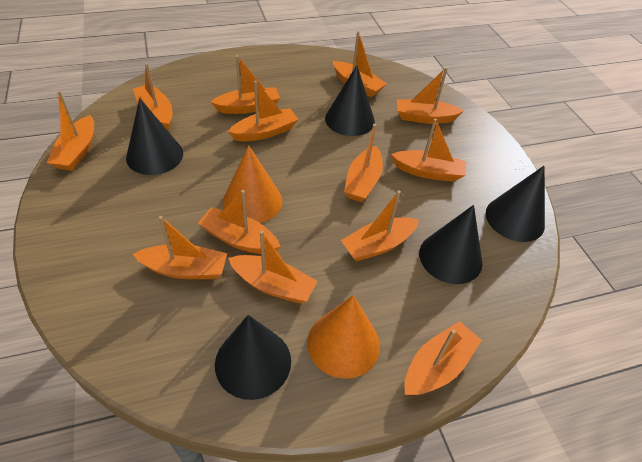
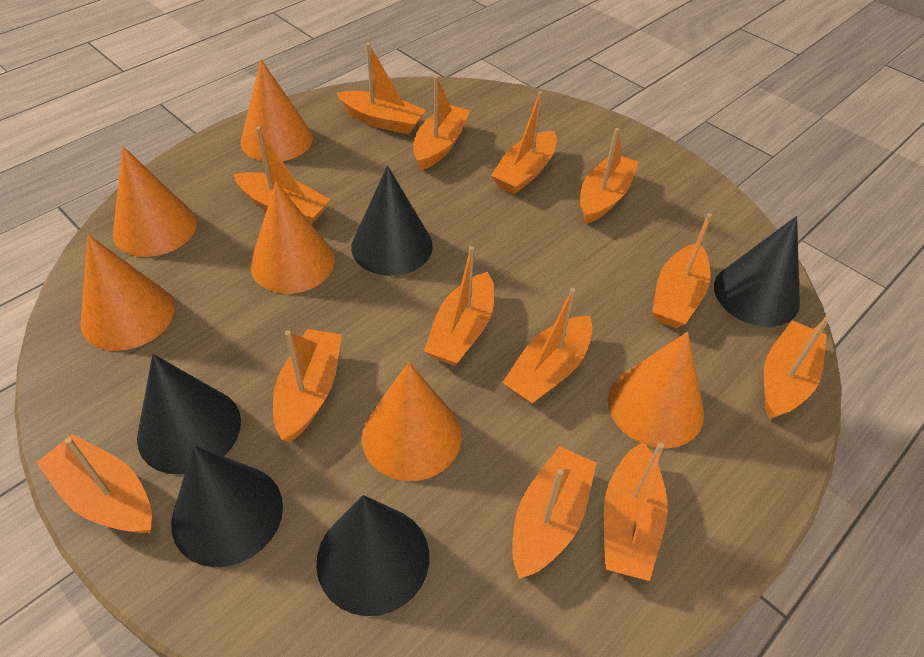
orange cone: [223,145,282,223] [307,295,380,379] = 2 -> [81,234,175,351] [113,146,197,257] [241,59,313,161] [250,182,335,294] [361,362,462,481] [608,332,704,448] = 6

